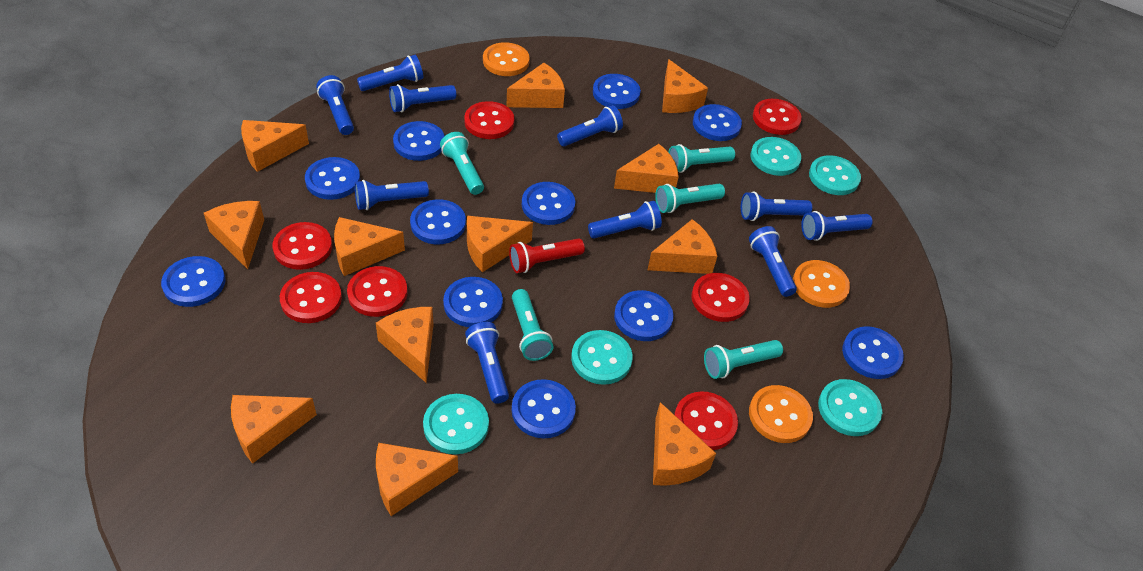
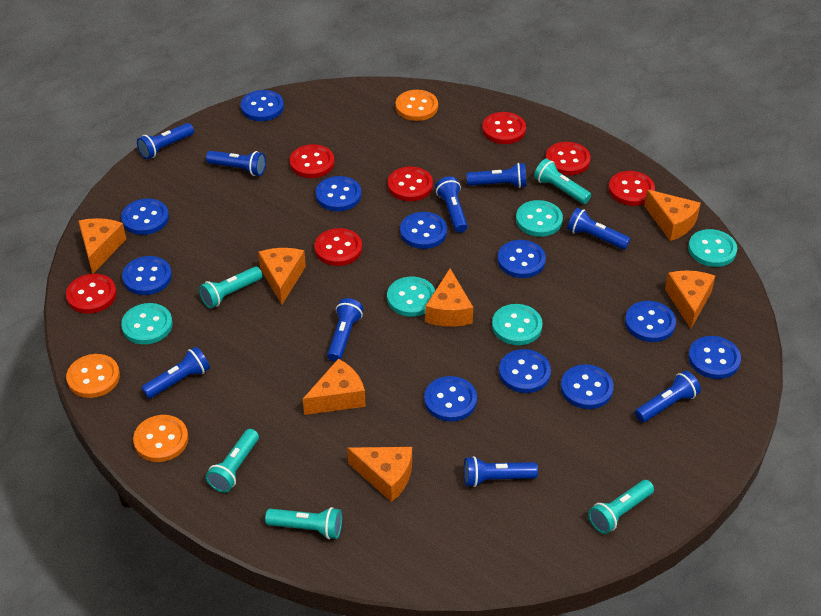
blue flashlight: [316,75,354,135] [354,180,429,210] [357,55,423,91] [389,84,456,112] [465,322,509,404] [557,105,623,146] [588,201,662,238] [741,192,812,221] [749,226,797,297] [801,211,872,241] = 10 -> [137,123,194,159] [141,346,210,399] [206,151,266,176] [327,298,363,362] [435,176,468,233] [464,456,538,487] [467,163,526,188] [567,208,630,250] [635,371,701,422] = 9
orange cheese: [204,201,264,269] [231,395,317,464] [241,120,309,172] [334,217,405,276] [376,307,434,383] [376,443,458,516] [467,216,533,272] [506,63,565,108] [614,144,679,193] [648,219,717,274] [653,402,716,486] [662,59,708,113] = 12 -> [78,218,126,274] [258,248,306,305] [303,359,366,415] [347,447,412,502] [425,269,473,327] [644,189,701,241] [665,271,715,329] = 7
red flashlight: [509,239,585,273] = 1 -> none = 0

